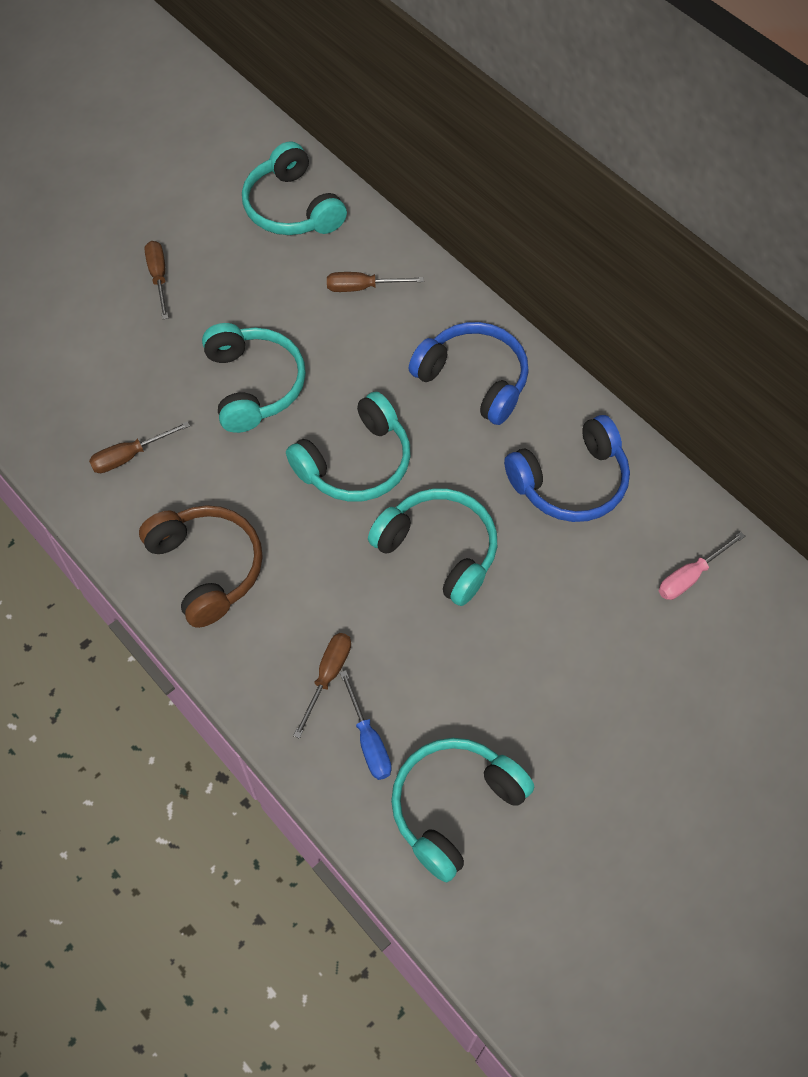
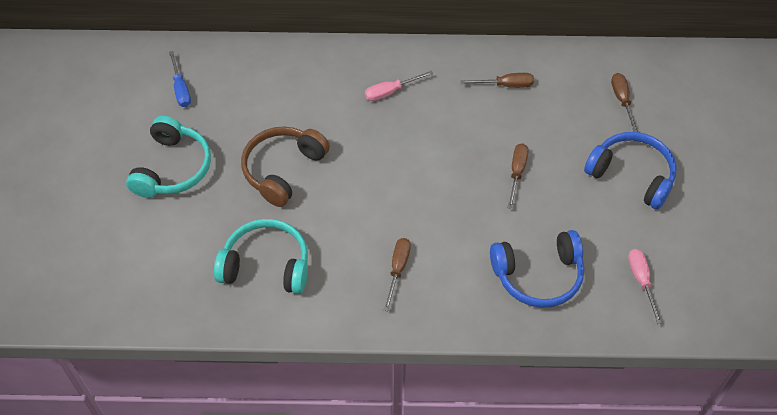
pink screwdriver: [659,532,745,600] = 1 -> [365,71,433,101] [628,249,662,324] = 2
turquoise headphones: [202,323,306,433] [242,141,347,235] [286,391,411,502] [368,489,497,606] [391,738,534,882] = 5 -> [126,116,211,198] [214,219,308,294] = 2

